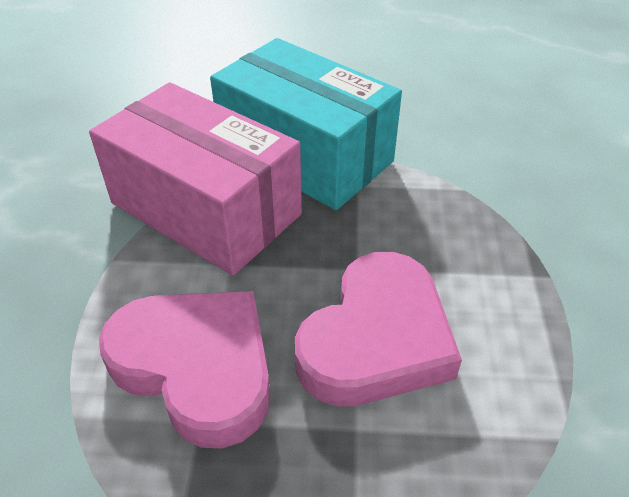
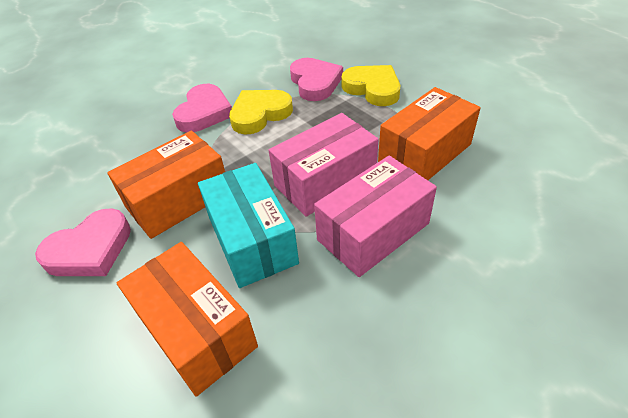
orange box: none = 0 -> [107,130,225,239] [117,242,258,397] [378,87,481,180] = 3
pink box: [89,82,302,276] = 1 -> [269,113,379,217] [314,156,437,277] = 2
pink heart: [99,291,270,449] [295,252,462,407] = 2 -> [35,208,131,276] [172,84,232,133] [290,58,343,101] = 3
yellow heart: none = 0 -> [229,90,293,134] [341,65,400,106] = 2

